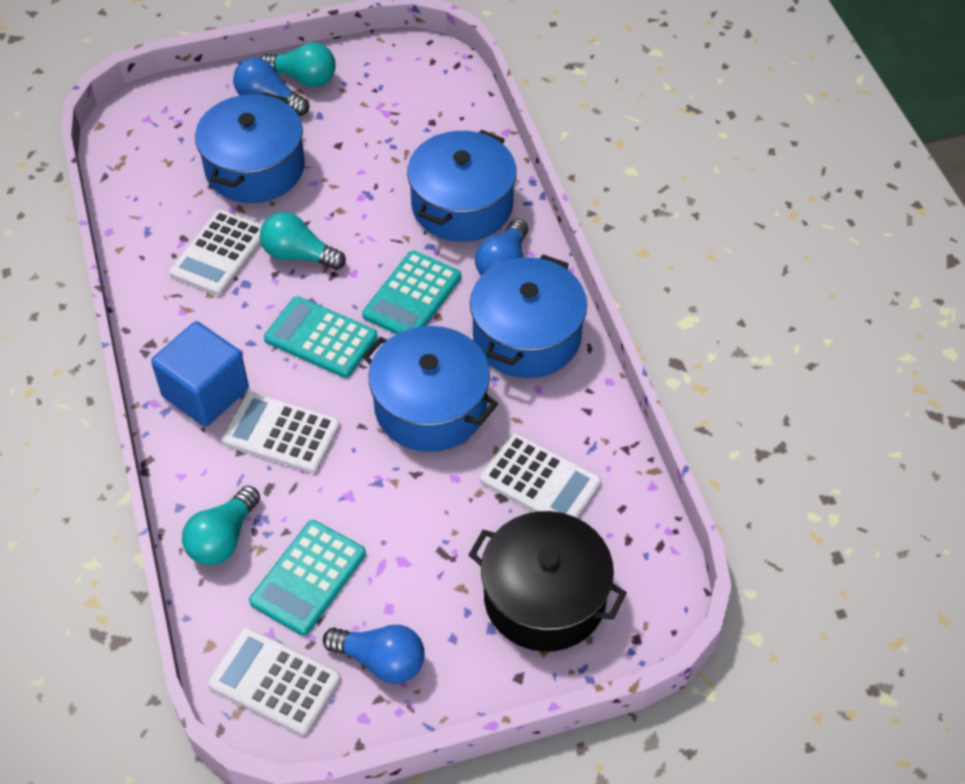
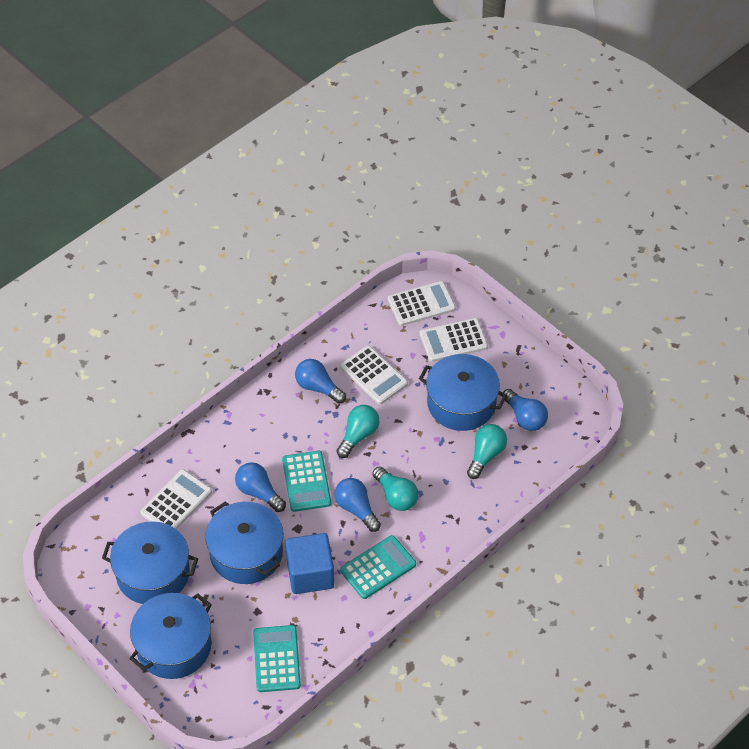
black pot: [468,511,627,652] = 1 -> none = 0
blue light bulb: [233,58,309,116] [323,625,425,684] [475,219,528,275] = 3 -> [235,462,286,512] [295,359,346,404] [334,478,381,532] [502,389,548,431] = 4

